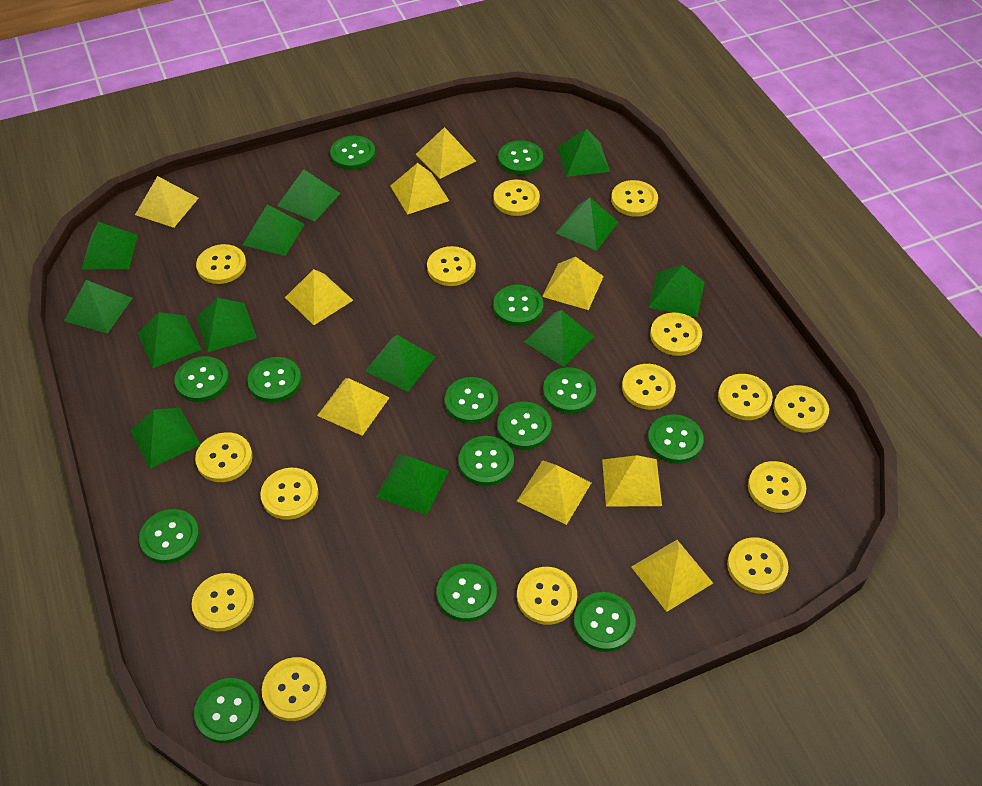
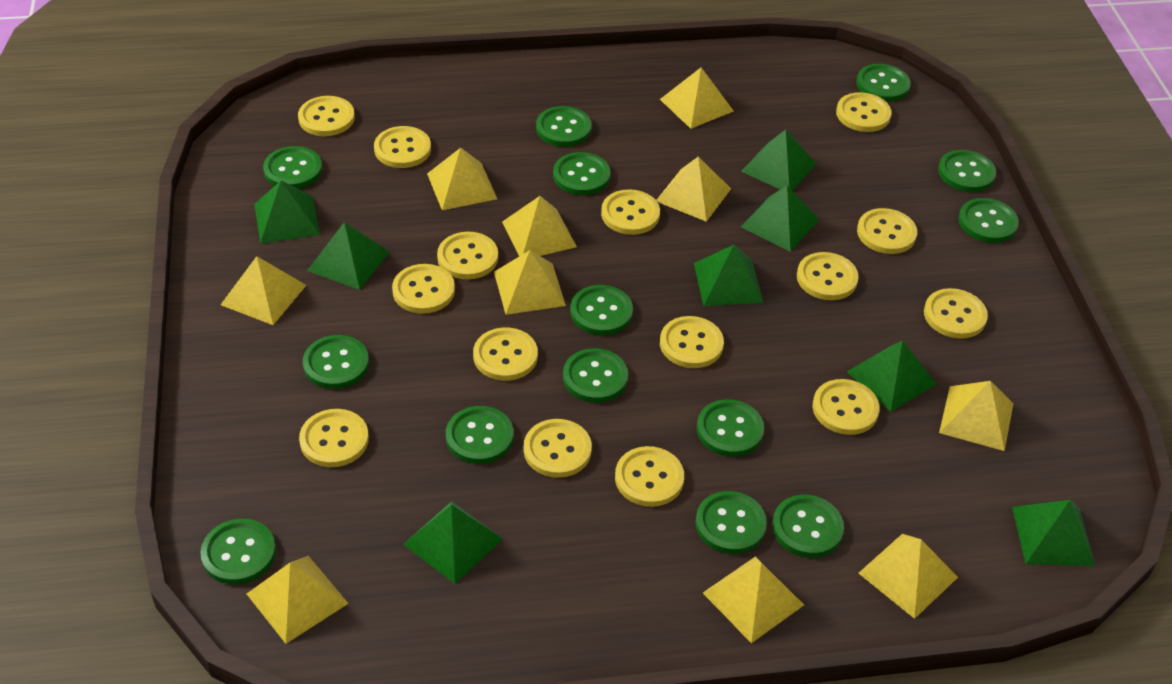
green pyramid: [64,280,133,334] [81,222,138,269] [130,408,201,468] [137,312,202,368] [196,298,257,353] [243,204,305,256] [277,169,341,221] [365,335,435,392] [376,454,449,515] [524,310,594,367] [556,198,618,251] [558,129,610,177] [648,265,705,317] = 13 -> [254,181,320,244] [307,222,390,290] [403,501,503,584] [694,245,763,306] [741,129,816,191] [741,185,819,252] [847,340,936,412] [1012,500,1095,566] = 8
yellow pyramid: [135,176,199,228] [285,269,353,325] [317,378,390,436] [390,163,449,215] [415,127,476,179] [517,460,591,525] [542,257,604,310] [602,455,662,507] [631,540,713,612] = 9 -> [221,256,306,325] [247,556,349,644] [427,148,497,210] [494,250,566,315] [502,196,577,256] [656,157,731,222] [660,68,734,129] [703,557,804,643] [858,534,958,619] [939,381,1014,451] = 10

